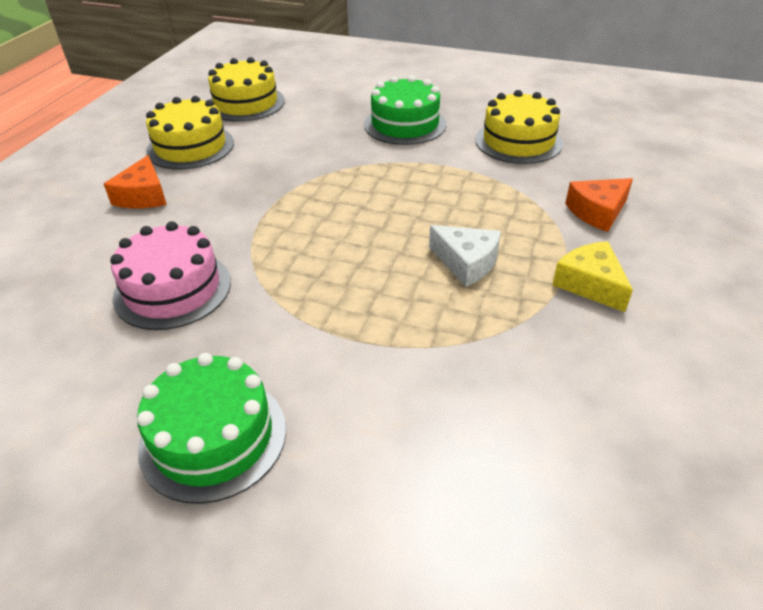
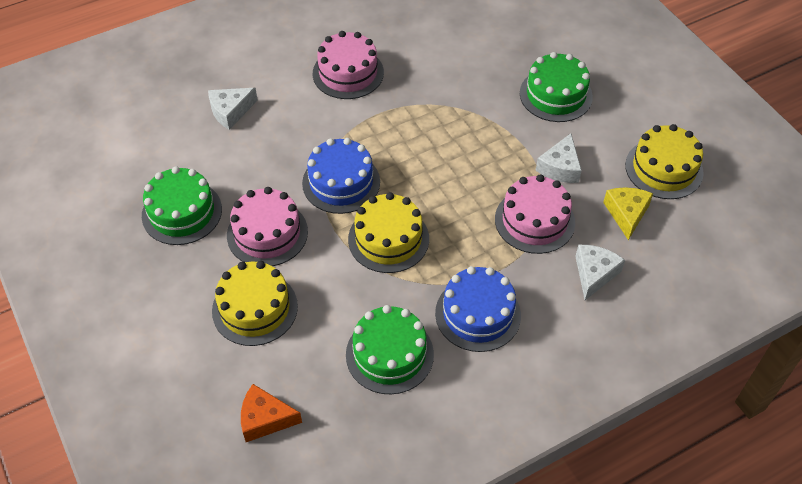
blue cake: none = 0 -> [302,138,380,214] [435,266,521,352] = 2
green cake: [137,353,286,504] [364,75,446,145] = 2 -> [142,166,222,245] [346,305,434,394] [520,52,593,122] = 3
orange cheese: [104,155,167,209] [565,178,633,232] = 2 -> [241,384,302,442] = 1
pink cake: [110,221,231,330] = 1 -> [227,187,308,266] [313,31,384,99] [495,174,575,254] = 3
white cheese: [429,225,501,287] = 1 -> [208,88,258,130] [535,133,582,183] [575,245,625,300] = 3

